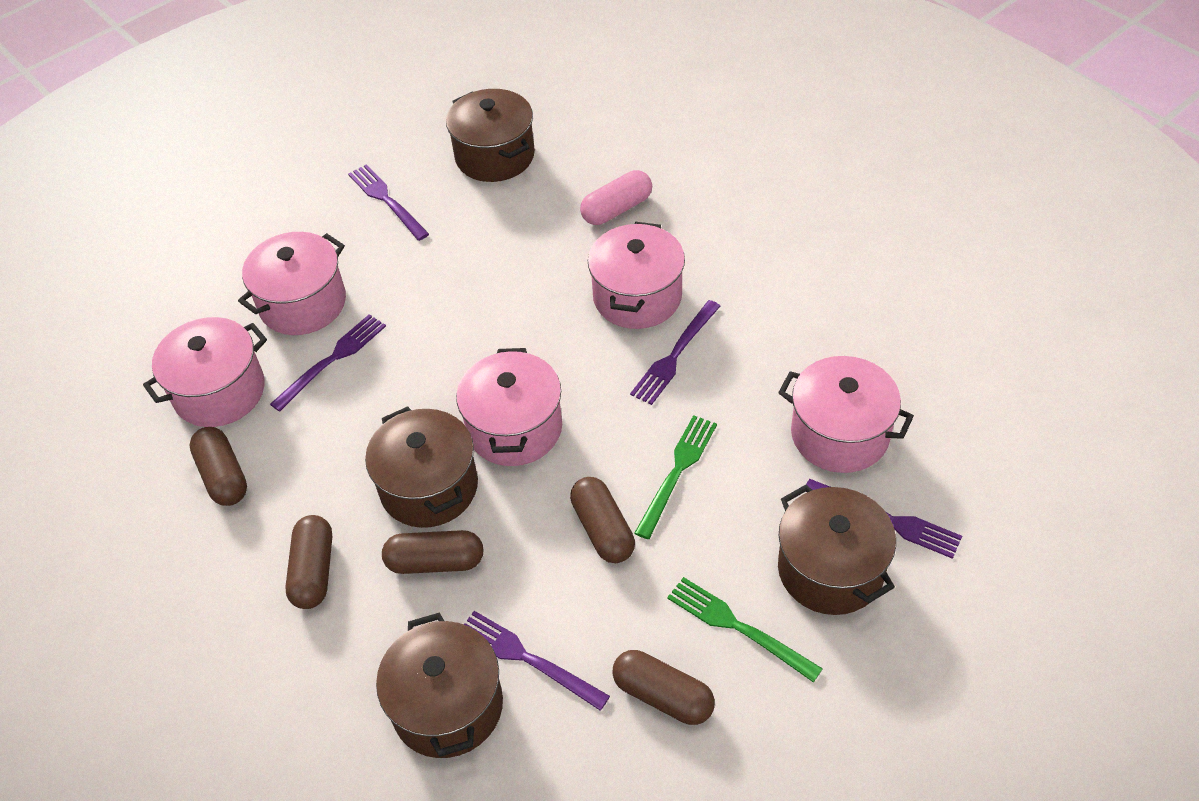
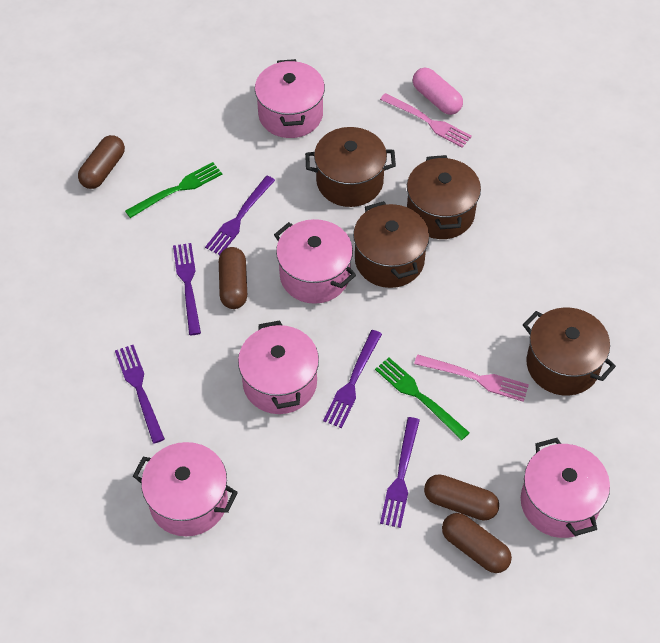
brown capsule: [189,427,247,506] [285,515,332,609] [382,530,484,574] [570,477,635,563] [612,650,715,725] = 5 -> [78,135,125,189] [219,247,247,309] [424,474,499,520] [442,513,512,573] = 4
pink fork: none = 0 -> [380,93,472,148] [414,355,529,402] = 2

